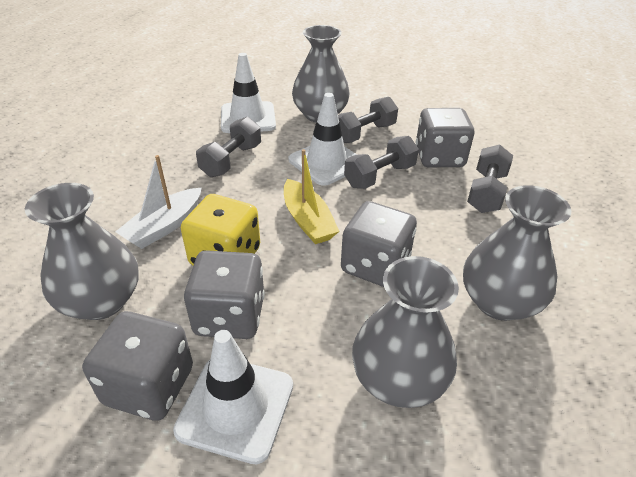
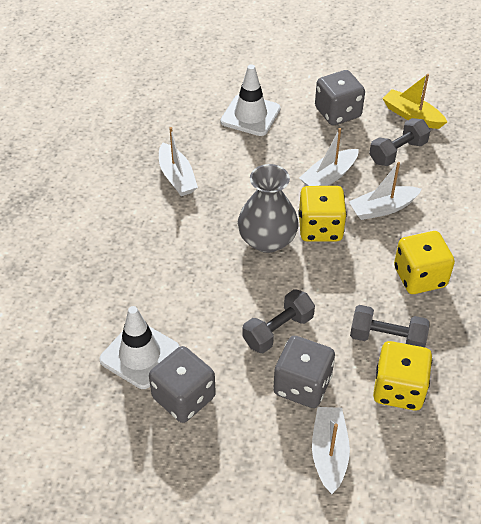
grey dice: [82,311,193,421] [184,250,265,339] [341,201,417,287] [416,108,474,167] = 4 -> [149,346,216,423] [273,336,335,408] [315,70,365,125] = 3
grey dumbbell: [196,117,261,177] [338,97,398,143] [344,136,419,189] [467,145,513,213] = 4 -> [242,289,315,353] [350,305,430,347] [369,118,431,166] = 3
grey vase: [25,183,139,320] [292,25,350,122] [352,256,459,408] [463,185,571,321] = 4 -> [238,164,299,253] = 1
white boat: [115,155,202,249] = 1 -> [159,127,198,196] [299,128,359,186] [312,407,350,494] [349,162,422,220] = 4
white traffic cone: [173,330,293,464] [221,53,276,133] [289,93,357,186] = 3 -> [99,306,180,389] [221,64,281,136] = 2
yellow dice: [181,194,260,265] = 1 -> [298,186,347,242] [373,341,432,411] [394,231,455,294] = 3

